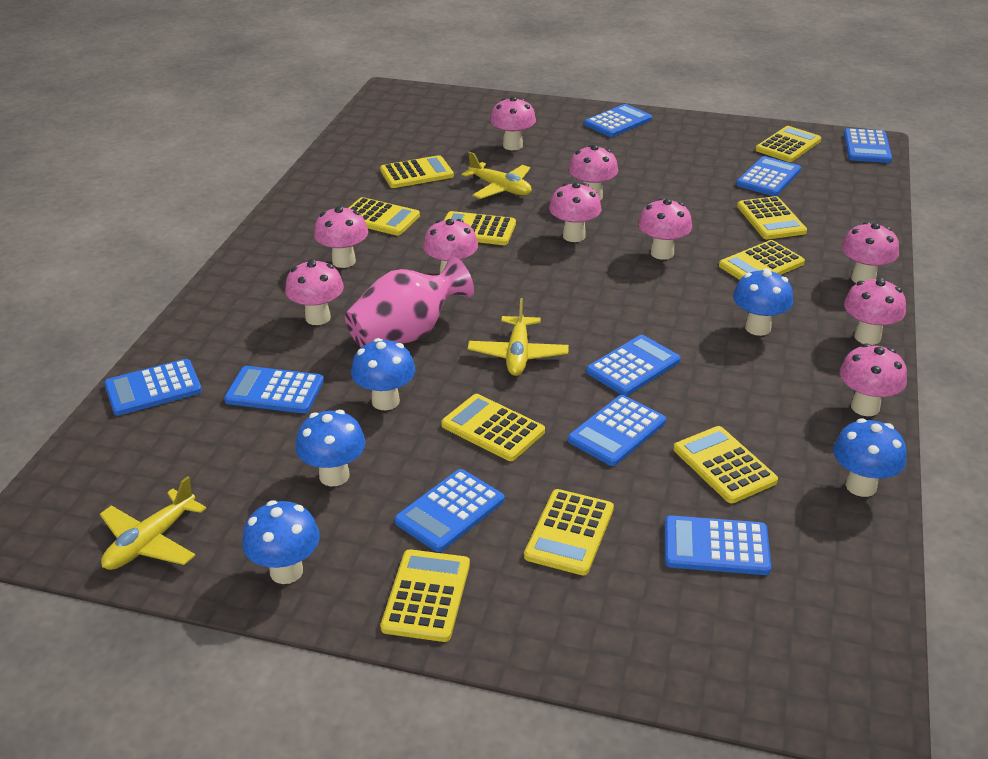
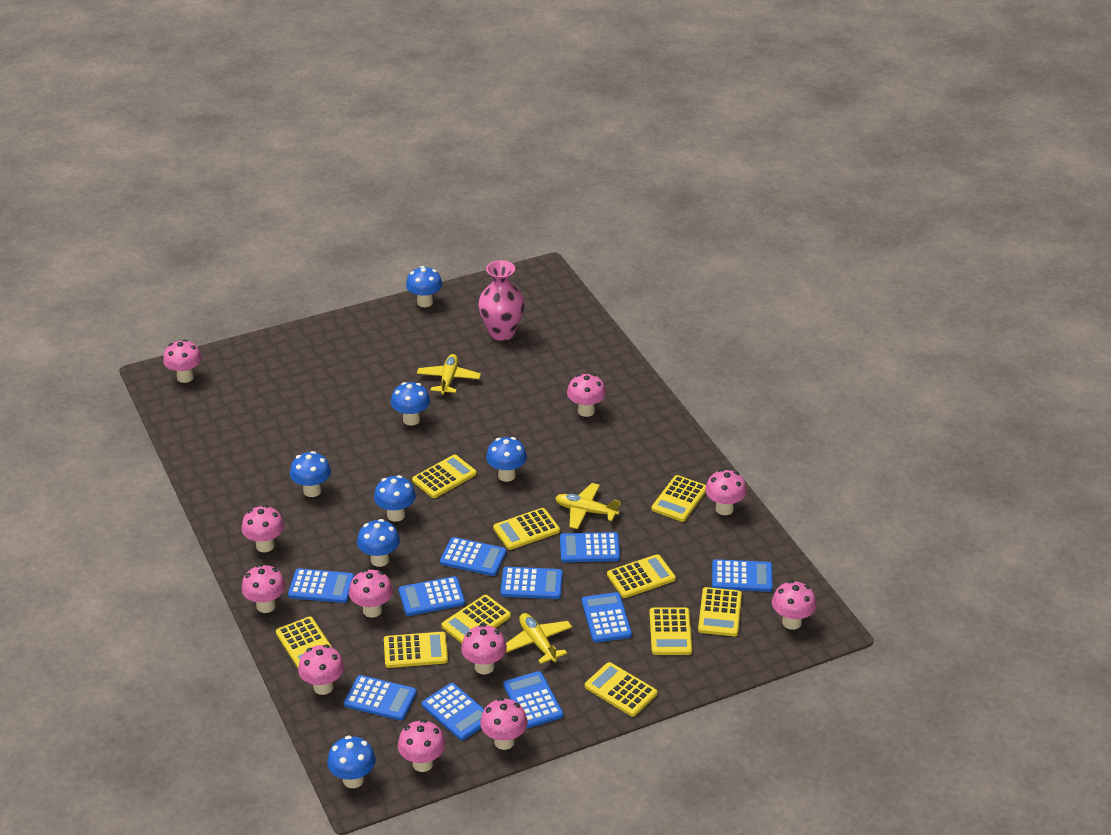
blue calculator: [104,359,202,416] [224,366,324,413] [394,469,504,552] [568,395,666,466] [584,104,652,137] [586,335,681,396] [665,515,771,575] [736,156,801,196] [844,128,892,163] = 9 -> [288,568,354,603] [344,675,417,720] [399,576,465,616] [422,683,484,740] [440,537,507,576] [500,567,563,599] [503,671,563,728] [560,532,620,562] [582,592,632,643] [712,559,773,592] = 10
blue mushroom: [242,500,320,584] [295,410,366,486] [351,338,415,410] [733,268,793,336] [833,418,907,497] = 5 -> [290,451,331,497] [327,736,376,788] [357,519,400,567] [374,475,416,522] [391,382,430,426] [406,266,442,307] [486,437,527,482] = 7
pink mushroom: [285,259,344,325] [314,206,368,268] [423,219,478,274] [490,96,536,150] [549,182,602,242] [569,145,618,200] [638,198,692,260] [840,343,907,416] [841,222,899,283] [844,277,906,345] = 10 -> [163,340,202,383] [241,505,284,552] [241,564,286,613] [298,645,344,695] [349,569,393,618] [398,719,446,772] [461,624,507,674] [480,698,528,750] [567,374,606,417] [705,469,747,515] [772,580,816,630] = 11

